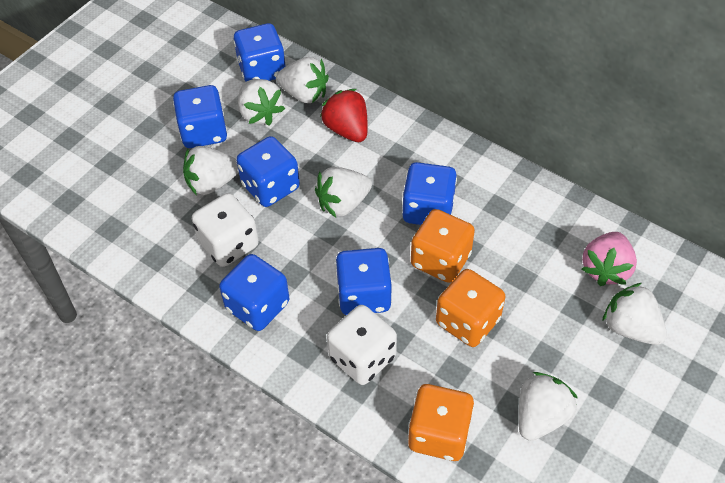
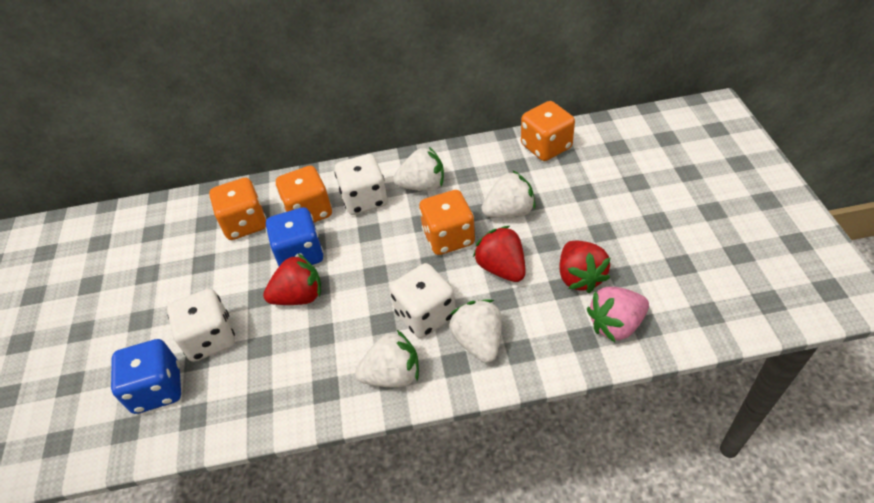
blue dice: [173,85,227,148] [219,254,289,331] [233,23,286,82] [236,136,300,207] [335,248,392,315] [402,162,457,225] = 6 -> [111,339,181,414] [266,207,323,266] = 2
orange dice: [408,384,474,461] [411,209,475,283] [436,269,505,347] = 3 -> [209,178,267,240] [276,166,332,223] [419,190,475,255] [521,101,575,161] = 4
red strawberry: [320,89,368,142] = 1 -> [263,254,321,305] [473,226,526,282] [559,241,611,293] = 3
white dice: [192,193,259,267] [327,305,397,385] = 2 -> [167,289,235,362] [334,154,387,215] [390,263,456,338] = 3
white strawberry: [183,146,239,195] [238,79,285,126] [276,57,329,103] [315,167,372,217] [518,372,578,441] [602,283,667,345] = 6 -> [355,330,419,388] [393,147,444,191] [449,299,502,363] [481,170,536,218] = 4

